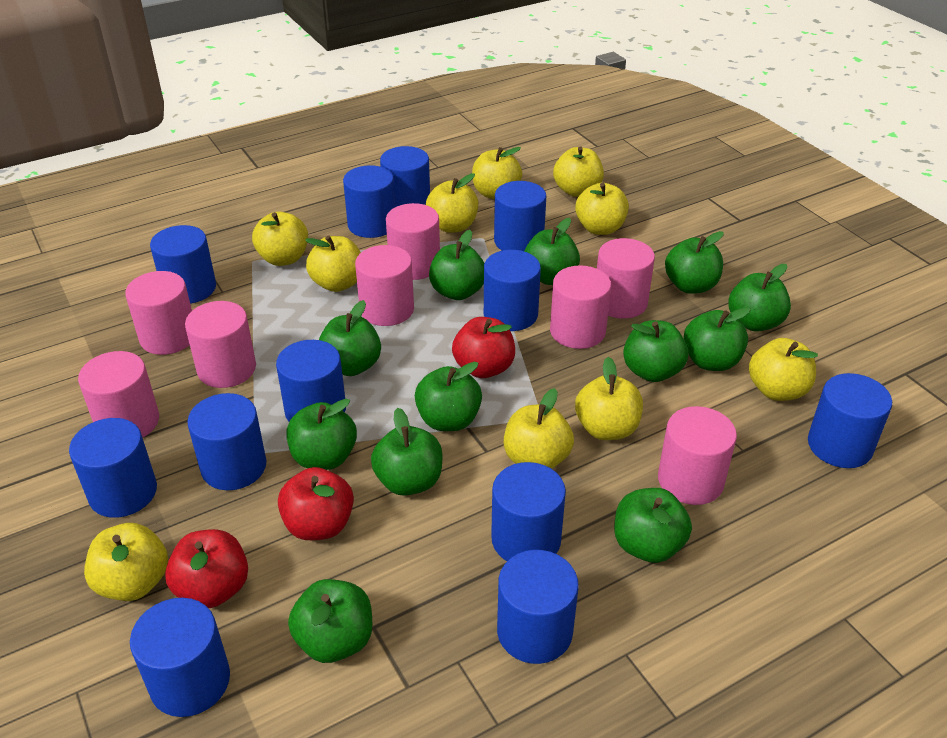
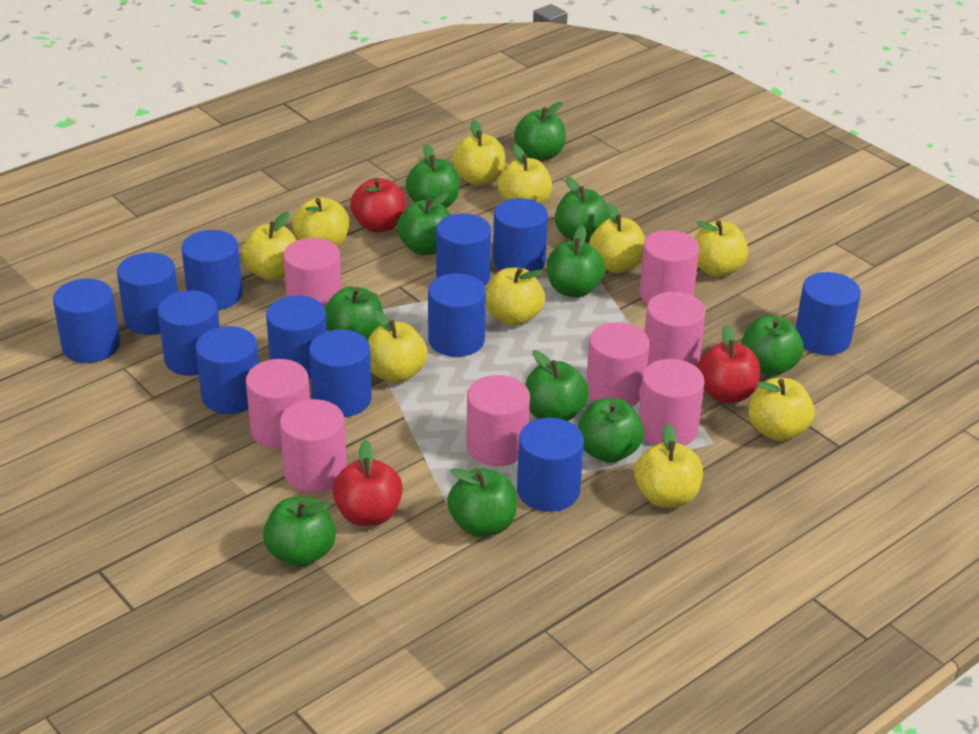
green apple: [286,399,357,470] [288,579,372,663] [319,300,381,376] [371,408,443,496] [415,362,482,431] [429,230,485,300] [524,218,580,285] [614,488,692,563] [623,320,688,382] [665,231,724,294] [684,307,751,371] [728,264,791,332] = 12 -> [263,497,336,567] [325,287,383,340] [397,192,451,255] [405,144,460,208] [447,468,517,537] [514,102,566,161] [525,350,589,421] [547,225,605,298] [555,177,610,243] [578,398,644,463] [741,316,804,376] = 11

